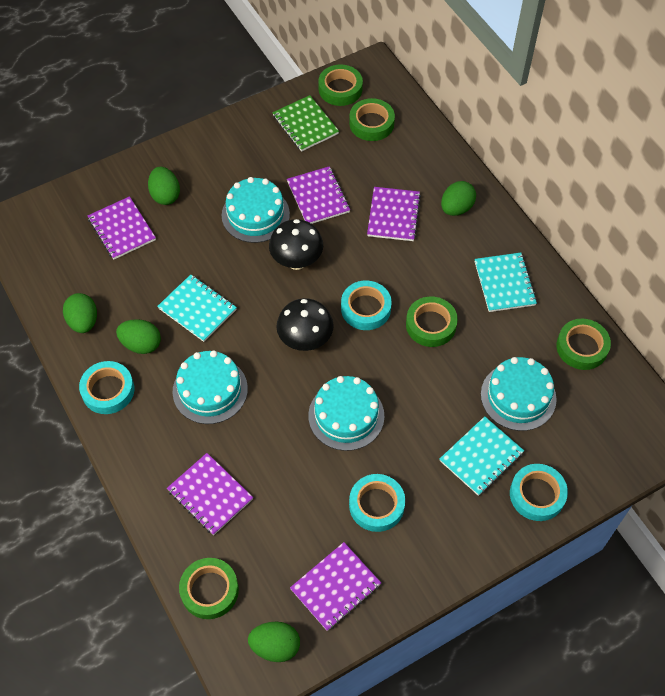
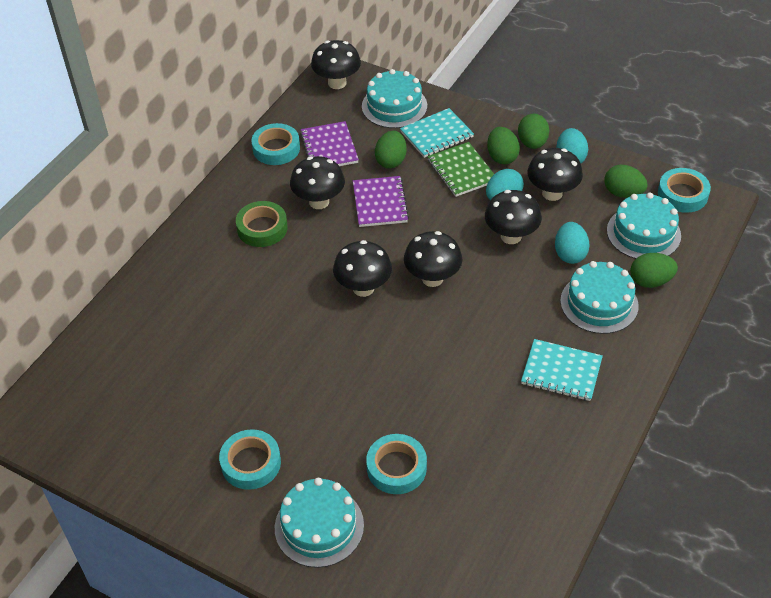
black mushroom: [269,219,323,270] [276,298,334,351] = 2 -> [290,156,345,209] [311,40,361,89] [333,240,392,297] [404,231,462,287] [485,190,542,244] [527,148,583,201] = 6
green tape: [179,558,239,619] [318,64,363,106] [349,98,395,141] [406,297,458,347] [556,319,611,370] = 5 -> [236,201,288,247] = 1
purple notebook: [87,196,156,259] [167,453,253,535] [287,166,350,224] [290,542,381,631] [367,187,421,241] = 5 -> [300,121,359,166] [353,176,409,227] = 2
turquoise egg: none = 0 -> [486,169,524,200] [555,222,590,264] [556,128,588,163] = 3
turquoise notebook: [157,274,237,342] [440,416,524,496] [475,253,537,312] = 3 -> [400,108,474,158] [521,339,603,401] = 2

